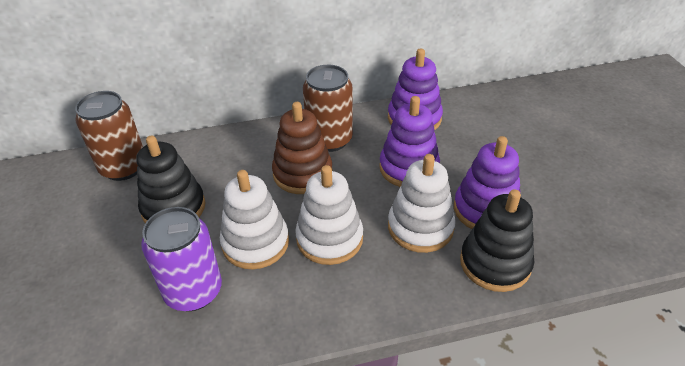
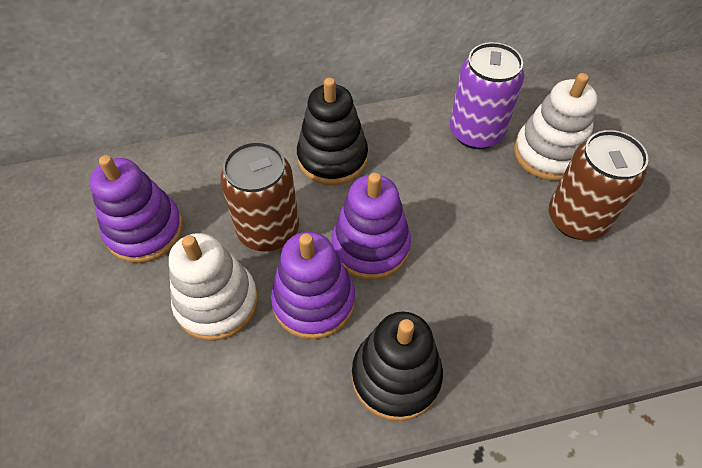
brown stacking toy: [272,102,333,194] = 1 -> none = 0
white stacking toy: [220,170,289,269] [295,165,363,265] [388,154,456,253] = 3 -> [169,233,258,341] [514,73,597,181] = 2

